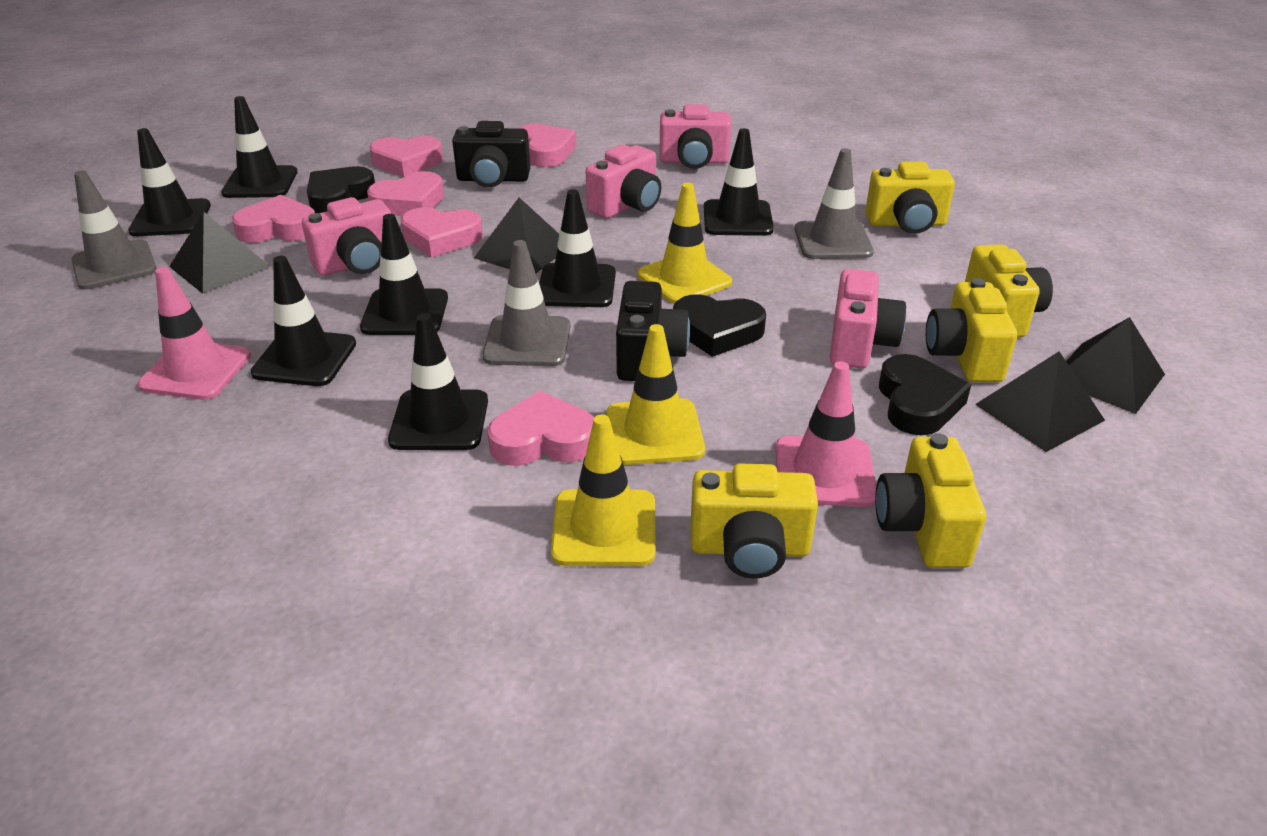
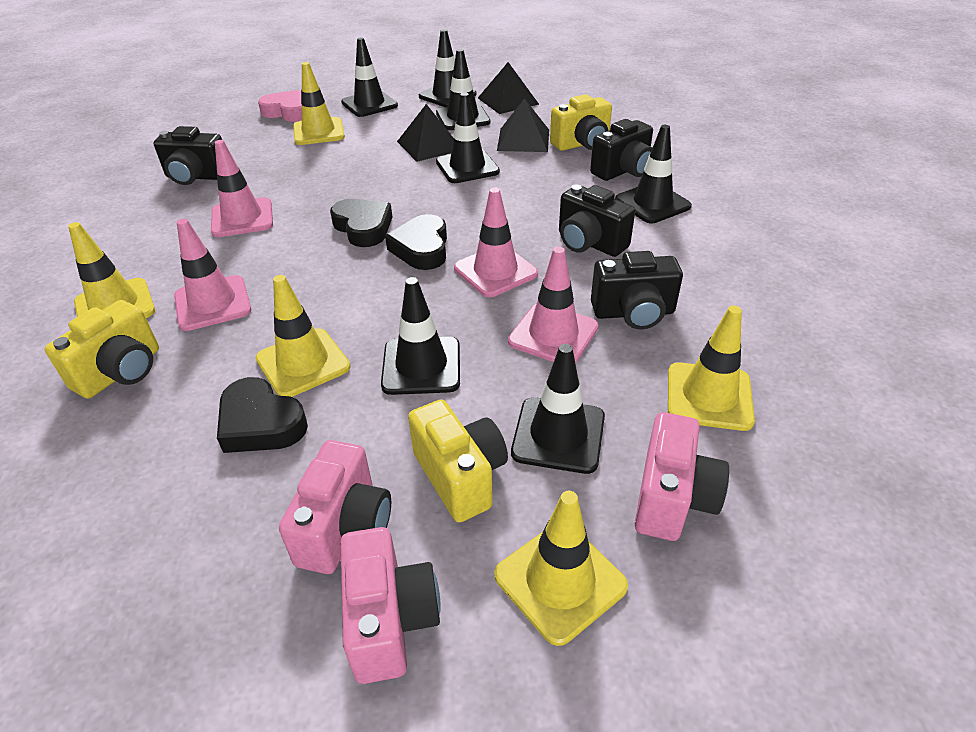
black camera: [452,121,530,187] [616,281,690,381] = 2 -> [153,126,222,185] [559,184,635,257] [590,119,653,181] [591,251,683,329] = 4
black pyramid: [169,212,271,294] [474,198,559,274] [975,351,1105,452] [1066,317,1165,414] = 4 -> [397,104,454,162] [478,62,539,114] [497,98,549,152] = 3
grey traffic cone: [71,170,157,290] [482,240,570,366] [794,148,874,259] = 3 -> none = 0
pink camera: [302,197,391,276] [586,144,661,219] [659,104,731,169] [830,269,906,368] = 4 -> [279,440,391,574] [340,527,441,684] [635,412,729,541] = 3
pink heart: [232,195,315,243] [367,171,444,216] [369,136,443,177] [401,207,483,258] [487,391,594,466] [520,124,576,167] = 6 -> [258,90,302,122] = 1
pink traffic cone: [138,267,251,400] [776,361,876,507] = 2 -> [174,219,251,331] [211,140,273,237] [454,187,538,297] [508,247,599,364] = 4
yellow camera: [691,463,818,579] [865,162,955,234] [875,433,986,568] [926,278,1017,382] [965,244,1053,338] = 5 -> [44,300,159,399] [408,399,508,522] [550,94,612,151] = 3
yellow traffic cone: [551,415,656,566] [607,324,705,465] [638,183,732,304] = 3 -> [68,222,155,318] [256,275,350,397] [293,62,345,145] [494,491,628,646] [668,306,755,431] = 5

